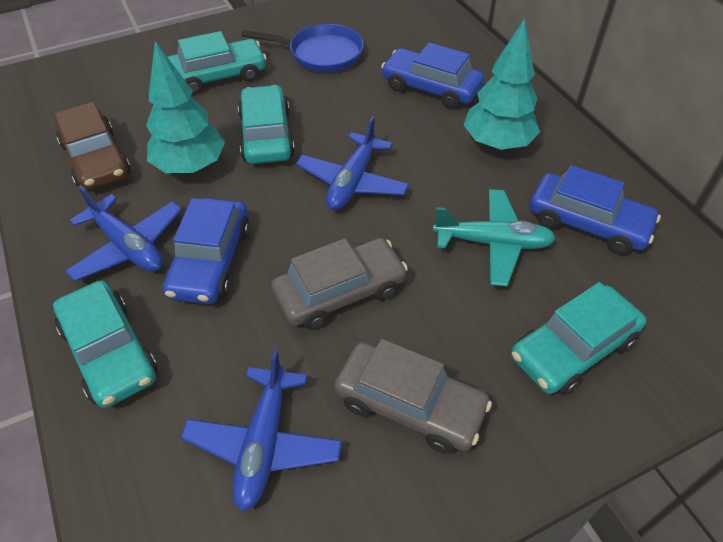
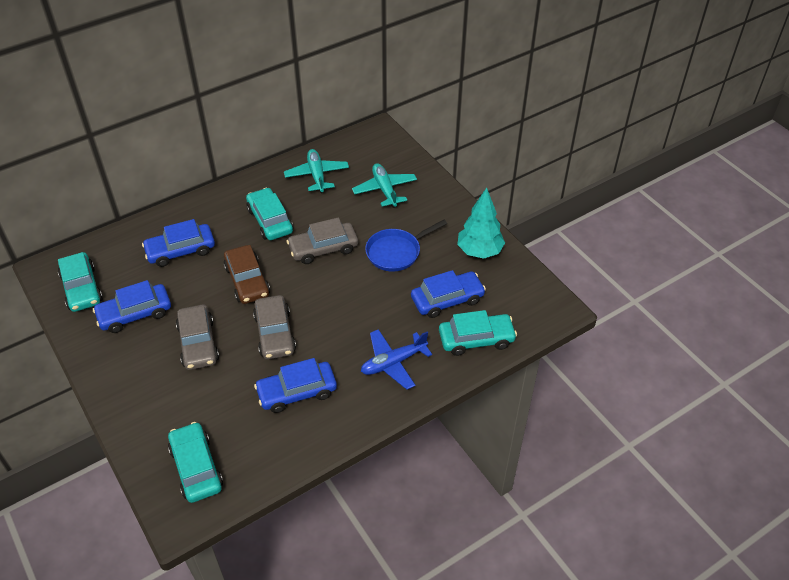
blue car: [163,198,250,304] [381,42,484,109] [530,165,661,254] = 3 -> [93,280,171,333] [142,219,215,267] [254,358,337,413] [411,270,486,318] = 4
blue plane: [65,185,182,281] [181,349,342,511] [296,116,409,210] = 3 -> [361,329,432,390] = 1
grey car: [271,238,408,330] [334,339,492,454] = 2 -> [176,305,219,370] [253,295,296,359] [287,217,358,264] = 3
turquoise plane: [433,189,556,286] = 1 -> [284,149,349,193] [352,163,417,208] = 2
turquoise tree: [146,41,225,173] [464,18,540,150] = 2 -> [457,188,505,259] = 1

